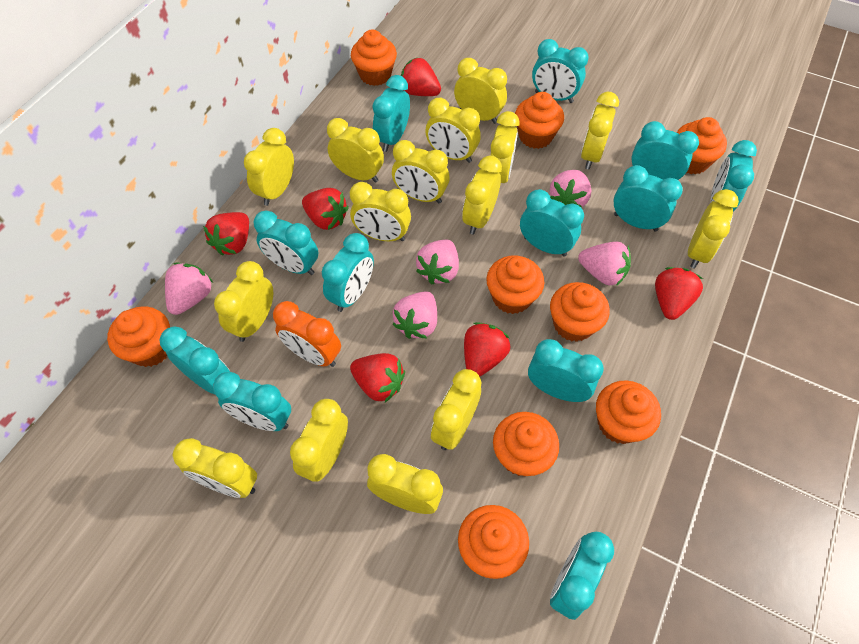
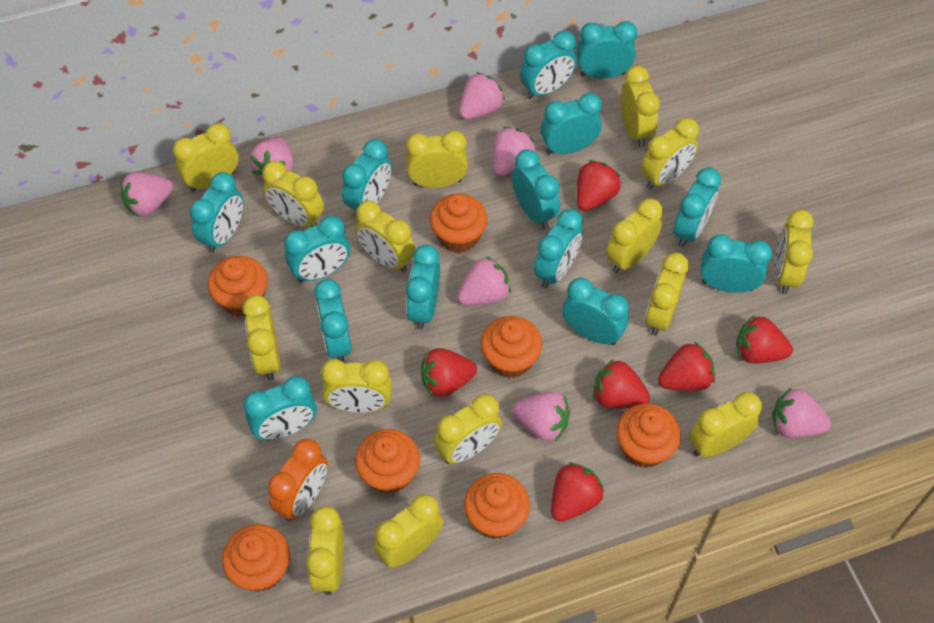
orange cupcake: [107,306,170,367] [351,29,397,86] [458,505,529,579] [486,256,544,314] [493,412,559,476] [515,92,564,149] [550,282,610,342] [596,380,661,444] [677,117,727,175] = 9 -> [208,256,268,317] [222,524,290,592] [355,429,420,494] [430,194,487,253] [464,473,530,539] [481,316,542,378] [616,404,681,468] = 7
pink strawberry: [165,263,213,315] [392,292,437,339] [416,240,459,284] [550,170,591,208] [578,242,631,286] = 5 -> [121,172,173,217] [250,137,294,179] [457,257,511,305] [459,72,505,120] [493,127,536,177] [512,391,570,441] [772,388,831,438] = 7
turquoise clock: [160,327,230,394] [213,372,291,431] [254,210,318,275] [322,233,374,312] [372,75,410,152] [520,189,584,257] [528,339,604,402] [532,39,589,103] [550,532,614,620] [614,165,683,231] [632,121,699,180] [711,140,757,212] = 12 -> [189,172,244,253] [243,376,317,440] [284,215,350,283] [314,279,352,362] [342,139,392,218] [406,244,440,329] [512,149,560,229] [520,31,577,99] [534,209,583,288] [540,93,602,155] [562,278,629,345] [577,21,637,79] [673,167,721,247] [700,234,772,293] = 14

